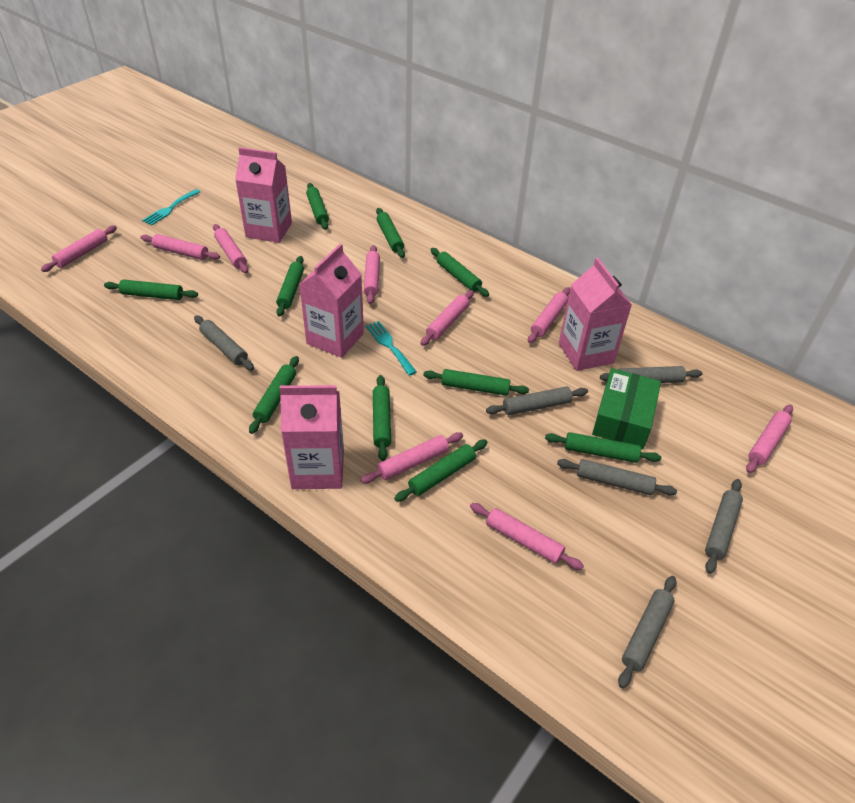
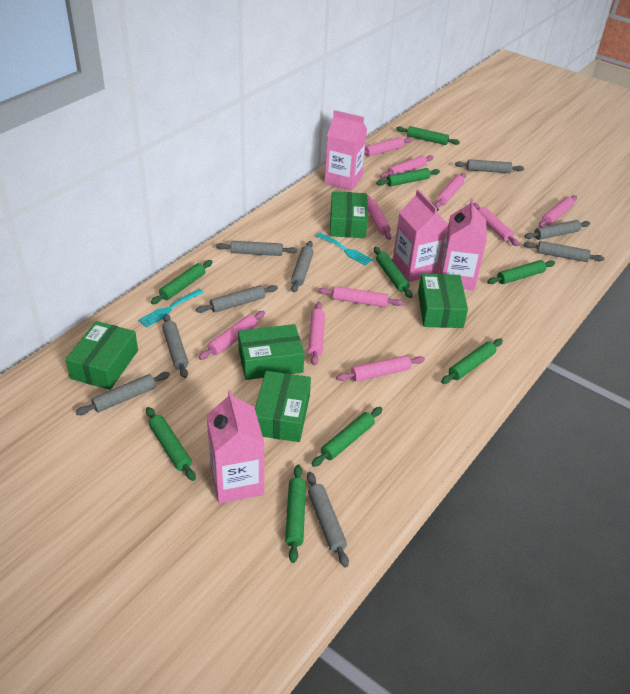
green box: [592,368,661,449] = 1 -> [65,321,138,390] [238,324,304,380] [255,371,311,442] [330,191,368,238] [418,274,468,328] = 5
green rolling pin: [104,279,198,300] [249,356,299,434] [276,256,304,317] [306,183,329,230] [373,375,391,461] [376,208,405,258] [394,440,488,502] [423,369,529,396] [430,248,489,297] [545,432,661,463] = 10 -> [146,407,196,481] [151,260,213,304] [285,464,306,563] [312,407,382,467] [374,247,412,298] [376,168,440,186] [396,126,460,145] [441,339,503,384] [487,260,555,284] = 9
grey rolling pin: [194,315,254,371] [486,386,588,415] [557,459,677,495] [600,366,703,383] [618,576,676,688] [705,479,743,574] = 6 -> [76,372,170,415] [162,314,188,378] [196,285,278,313] [216,241,297,256] [291,241,313,293] [307,472,349,568] [455,159,524,173] [524,220,590,240] [524,241,604,262] = 9
pink rolling pin: [41,226,117,272] [141,234,220,260] [213,224,248,273] [361,432,463,484] [364,245,380,304] [420,290,474,346] [470,503,584,570] [528,287,570,343] [746,404,793,473] = 9 -> [199,311,265,360] [308,302,325,366] [318,286,404,307] [336,355,425,382] [365,137,412,157] [367,195,392,240] [380,155,434,178] [435,173,466,208] [474,203,519,246] [539,195,577,227] = 10

